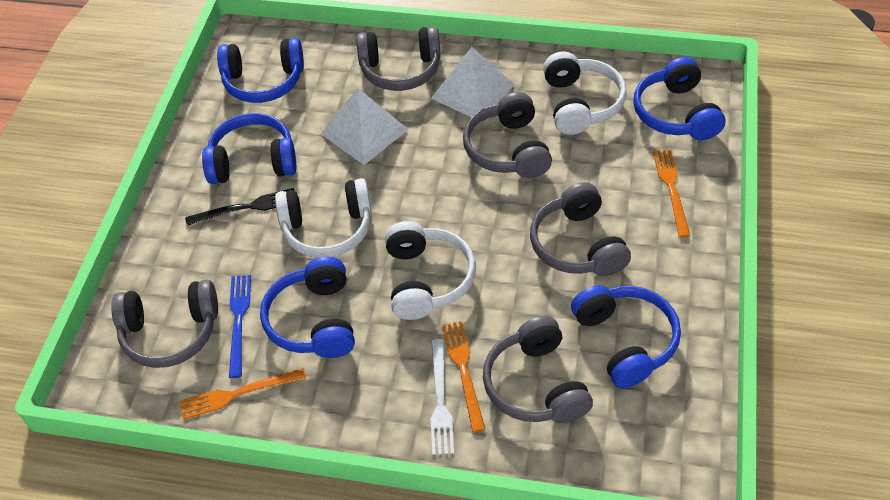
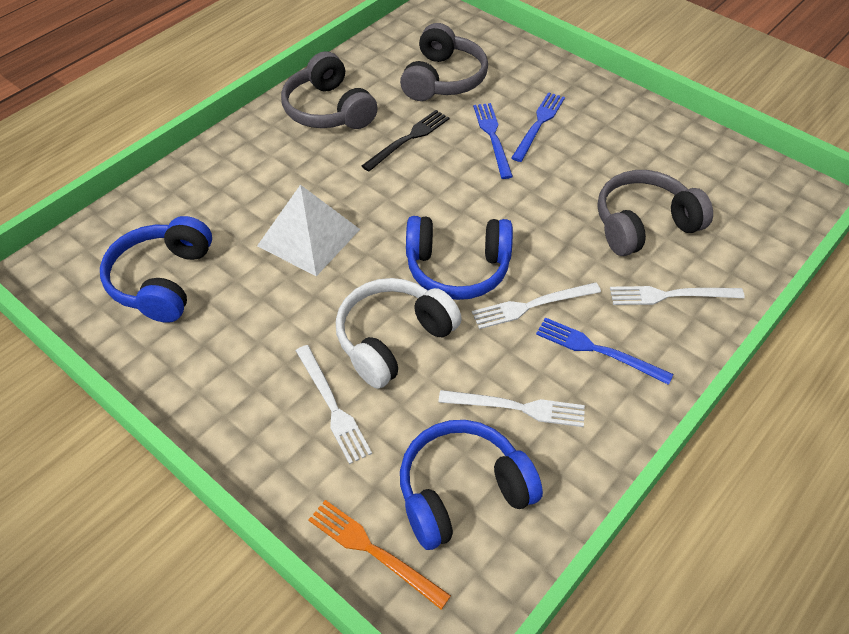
blue fork: [229,275,251,378] = 1 -> [473,103,513,179] [511,92,565,162] [536,317,674,385] = 3
blue headphones: [202,113,296,184] [217,38,304,103] [260,257,355,358] [571,285,681,388] [633,57,725,140] = 5 -> [100,216,212,323] [400,420,543,550] [406,216,513,300] = 3
grey headphones: [111,280,218,368] [356,26,441,91] [463,92,552,178] [483,316,593,423] [530,182,631,276] = 5 -> [281,51,378,129] [400,23,488,101] [598,170,713,256] = 3
orange fork: [180,368,306,420] [442,321,485,432] [653,150,690,237] = 3 -> [308,500,451,609] = 1
white fork: [431,339,454,455] = 1 -> [296,345,372,464] [438,390,585,427] [472,282,601,329] [610,286,745,305] = 4
white headphones: [275,178,372,258] [385,221,476,320] [543,51,627,135] = 3 -> [336,278,462,389] = 1
white pyramid: [321,88,409,165] [431,47,515,117] = 2 -> [257,185,360,276] = 1

